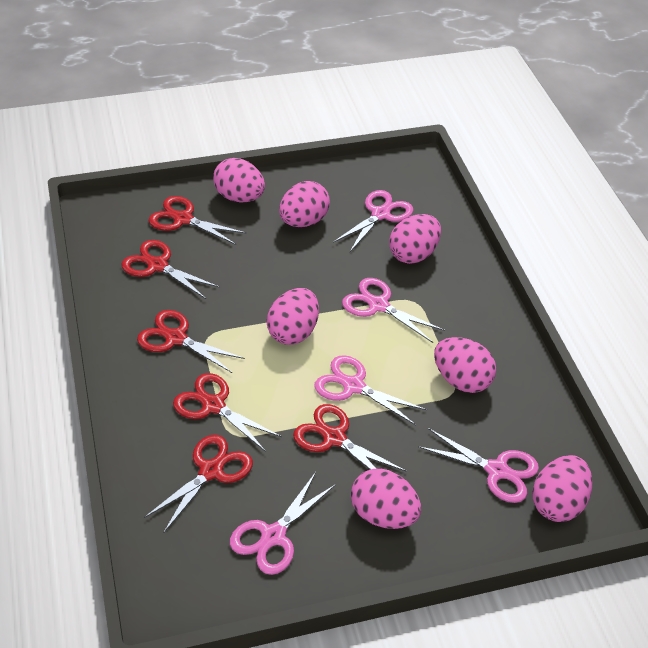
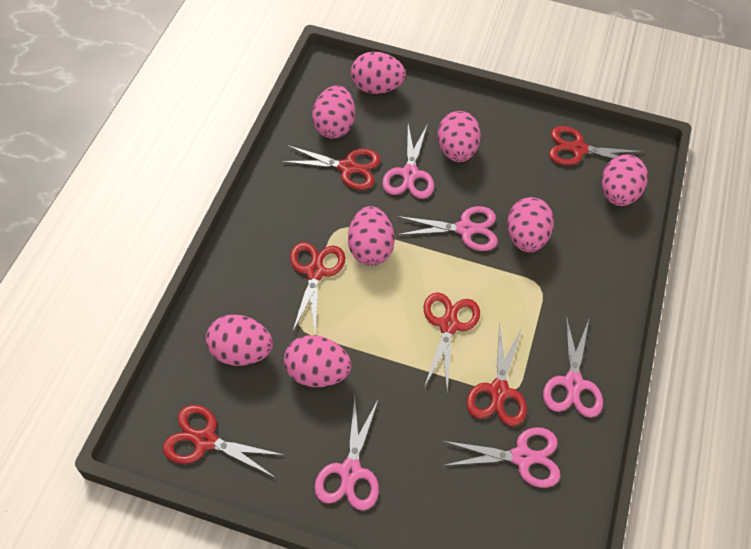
pink egg: [213,158,265,202] [267,288,319,345] [279,181,330,227] [351,468,421,529] [389,214,441,264] [434,337,496,393] [532,455,592,522] = 7 -> [206,314,273,366] [284,335,352,387] [312,85,355,139] [348,206,395,265] [351,52,406,94] [438,111,481,162] [507,197,554,252] [602,155,648,206] = 8

